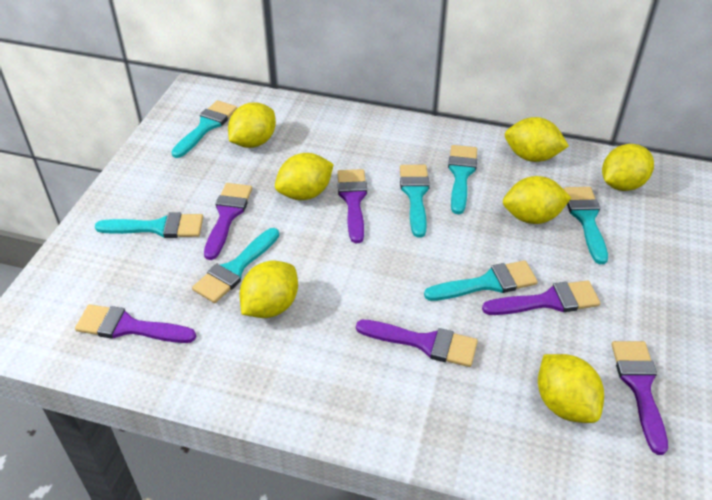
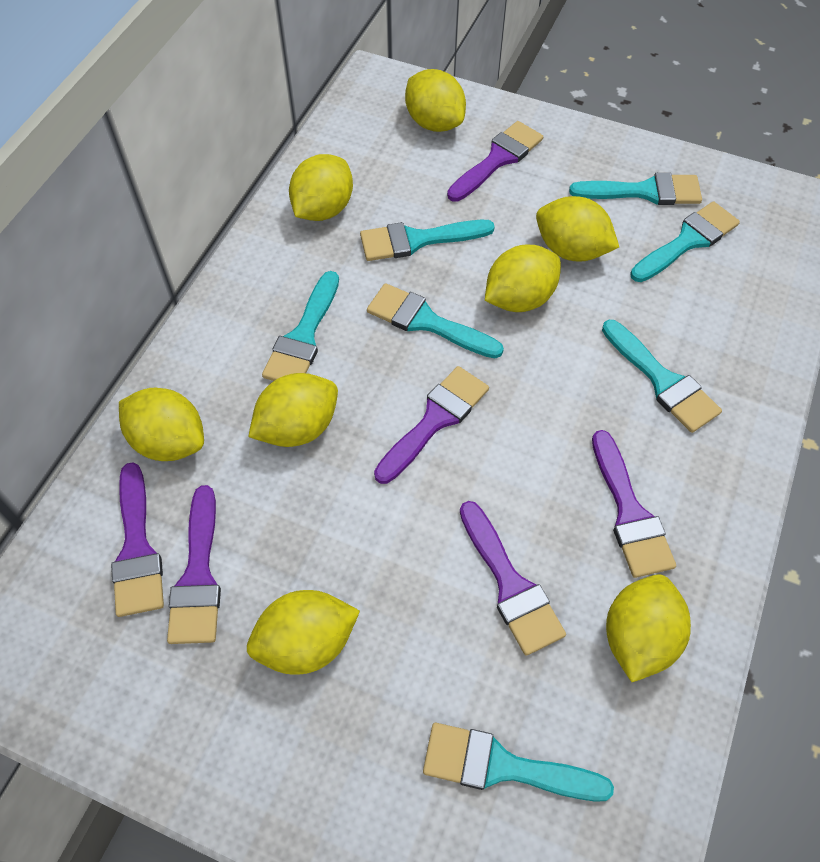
yellow lemon: [228,103,276,148] [240,261,298,318] [275,153,334,200] [503,176,571,224] [505,117,569,162] [538,354,604,423] [602,144,654,191] = 7 -> [119,388,204,461] [247,590,360,675] [248,373,338,447] [289,154,353,221] [405,69,466,132] [485,245,561,312] [536,196,619,262] [606,574,691,682] = 8

